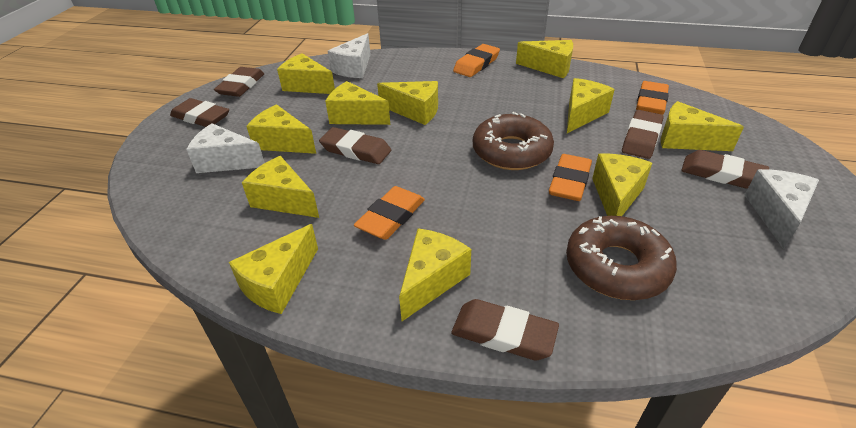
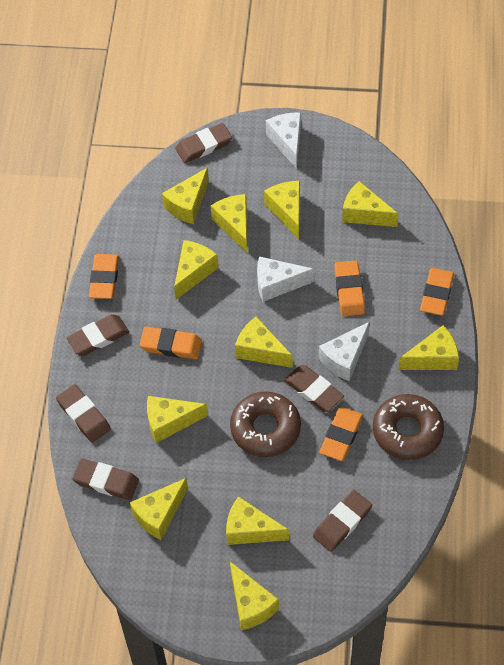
orange eraser: [354,186,425,240] [453,44,500,77] [549,154,592,201] [636,81,669,115] = 4 -> [89,254,119,299] [140,327,202,359] [320,407,363,461] [334,261,365,316] [420,268,454,316] = 5

